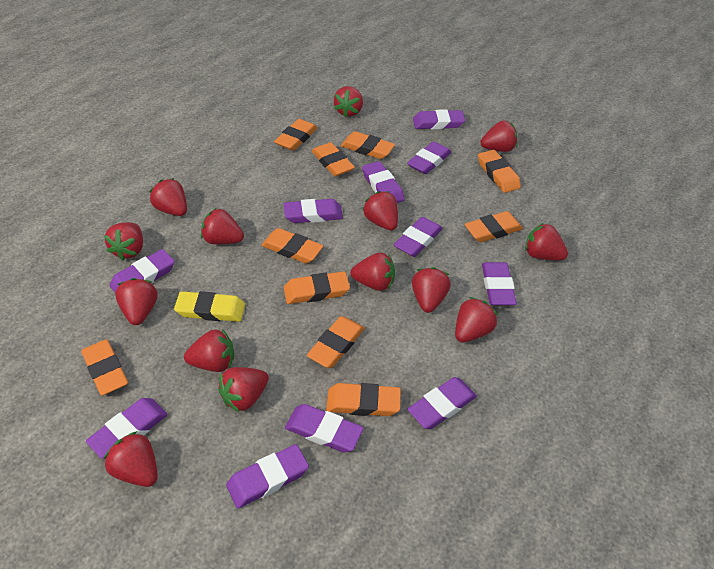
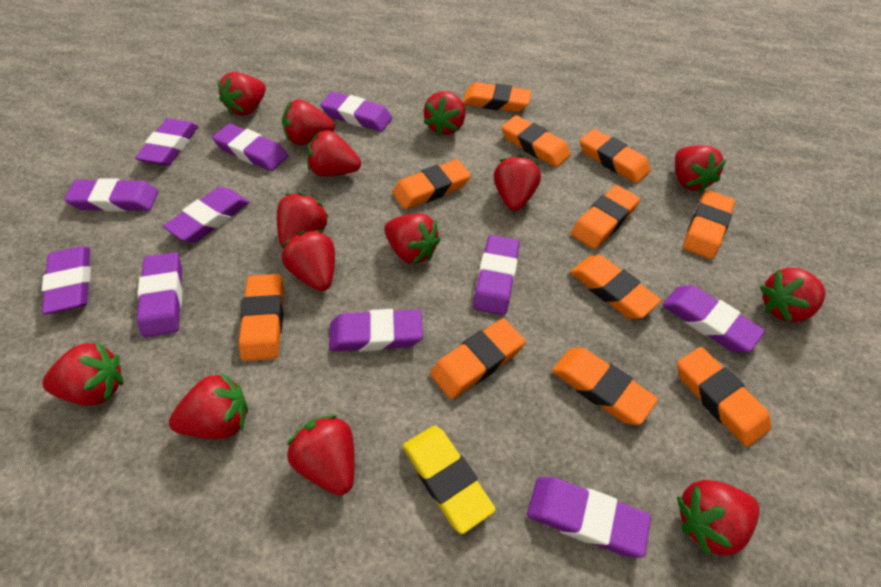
orange eraser: [81,339,128,395] [261,228,323,264] [274,119,318,151] [284,271,350,304] [307,316,365,368] [312,142,355,176] [326,383,401,416] [341,131,395,159] [465,211,523,242] [478,150,521,193] = 10 -> [239,274,284,361] [392,159,471,209] [430,318,526,399] [463,82,531,112] [501,115,571,167] [552,348,658,425] [570,255,661,319] [571,185,640,249] [580,129,651,184] [677,347,771,447] [683,190,735,259] = 11

